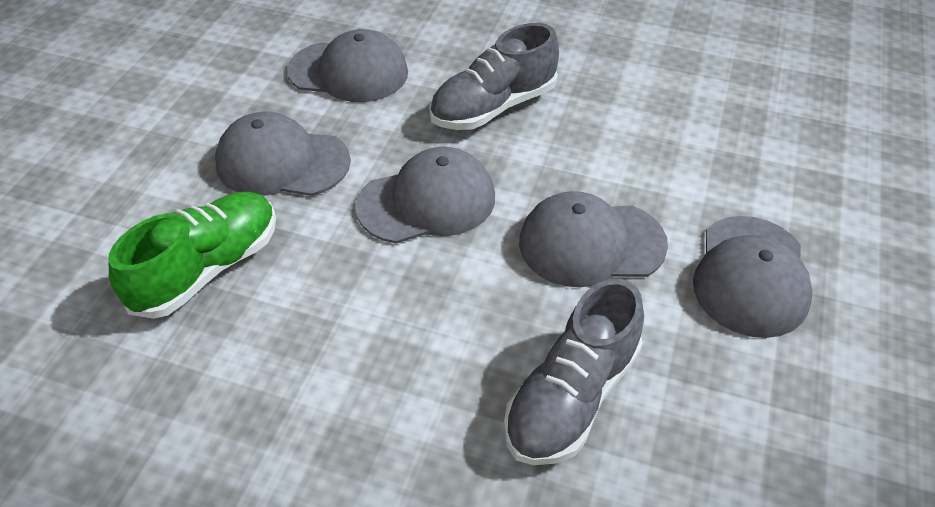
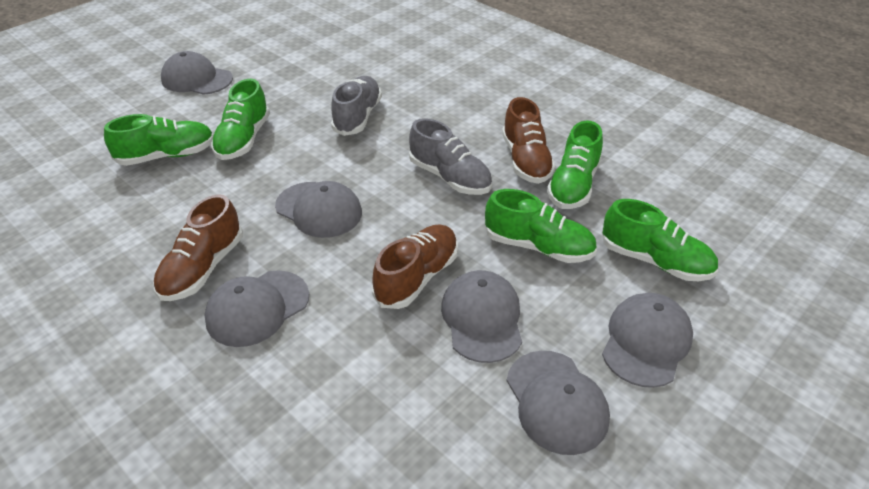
brown shoe: none = 0 -> [153,194,243,301] [372,224,458,309] [502,97,556,184] = 3
green shoe: [108,192,276,319] = 1 -> [104,114,214,166] [211,79,270,160] [485,189,597,263] [547,121,603,209] [602,199,718,281] = 5
grey cap: [215,112,351,196] [287,29,408,102] [355,147,495,244] [519,191,668,287] [693,216,813,338] = 5 -> [161,51,233,95] [205,270,309,347] [275,181,362,238] [441,270,522,363] [507,351,610,455] [602,293,693,388] = 6

